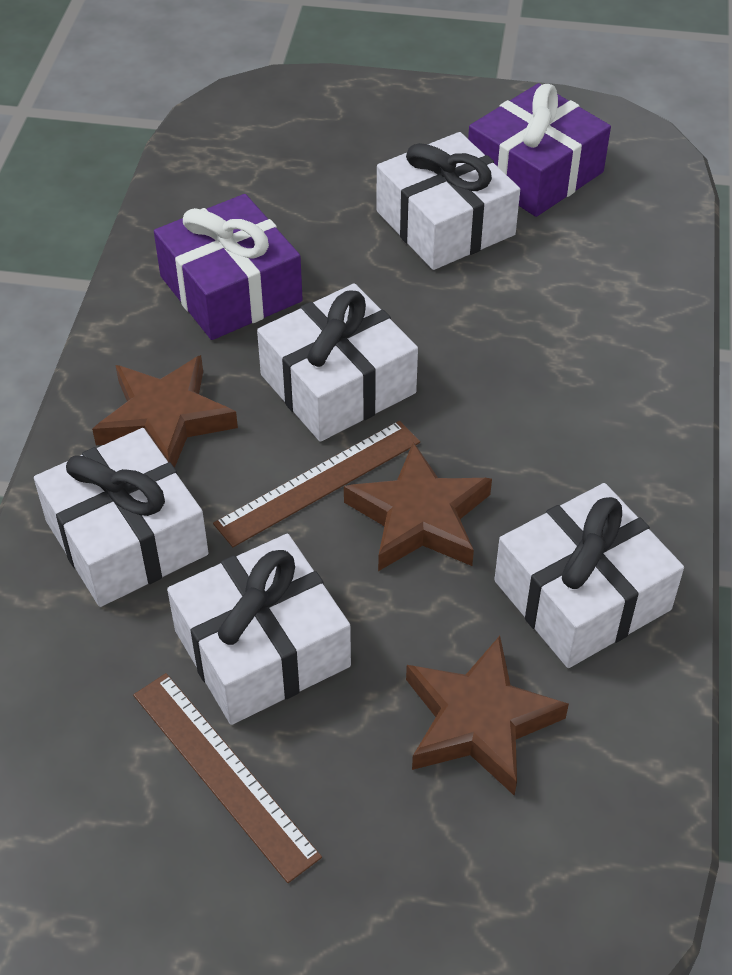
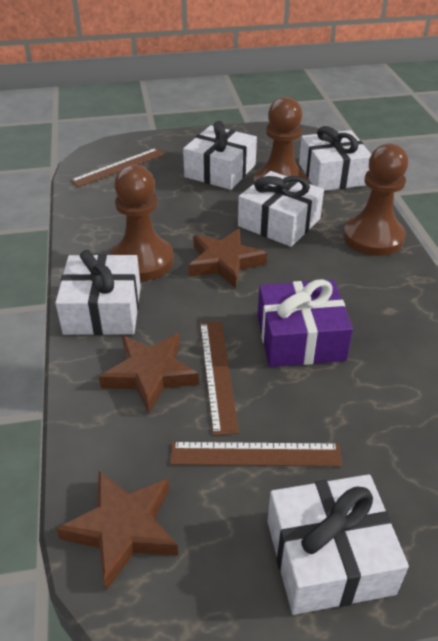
brown pawn: none = 0 -> [110,165,174,281] [253,97,308,183] [343,143,408,256] = 3
brown ruler: [133,673,322,883] [213,421,420,547] = 2 -> [70,148,165,187] [170,442,342,466] [200,322,239,436] = 3
purple gift: [154,194,303,340] [468,83,611,217] = 2 -> [258,279,353,367] = 1

